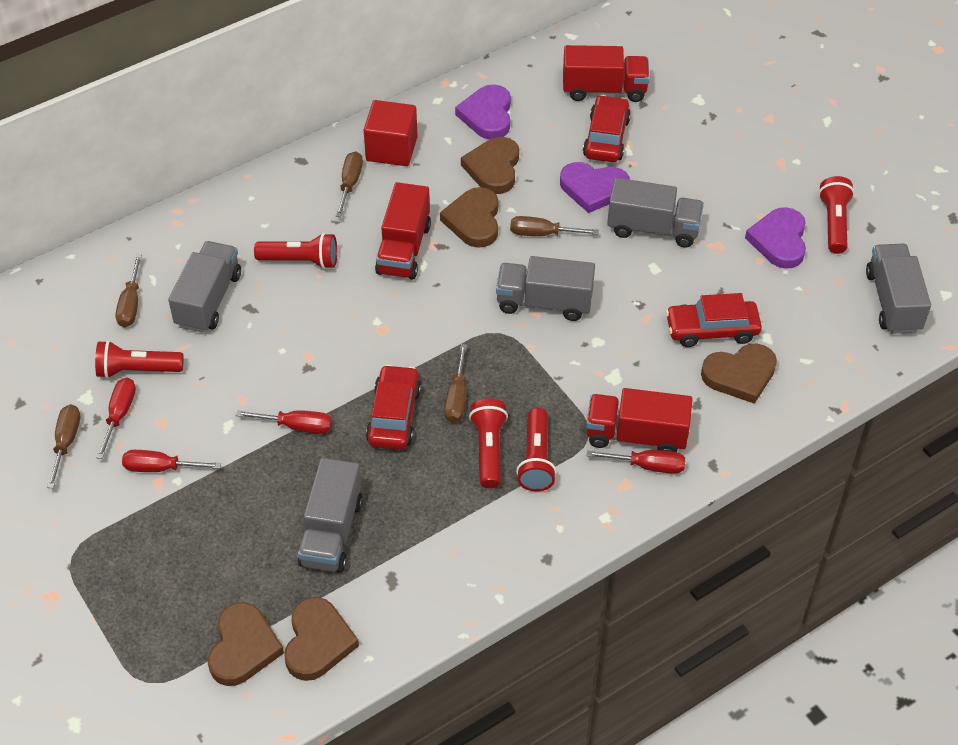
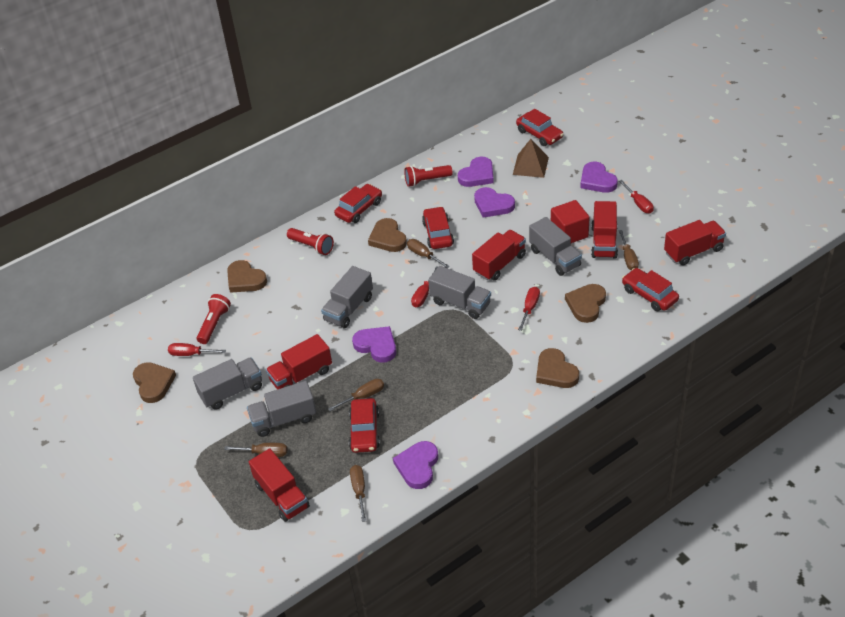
brown pyramid: none = 0 -> [513,139,549,178] = 1
purple heart: [455,84,511,139] [560,162,630,213] [745,207,806,269] = 3 -> [352,326,396,363] [393,441,438,489] [458,157,494,187] [474,187,515,218] [580,162,618,193] = 5
red car: [366,364,421,450] [583,95,631,162] [666,293,762,347] = 3 -> [334,184,382,223] [349,398,380,453] [422,206,454,249] [516,109,564,146] [622,268,679,311] = 5
red flashlight: [95,340,184,379] [254,233,337,269] [469,399,508,488] [516,408,557,491] [818,176,854,254] = 5 -> [197,294,231,344] [287,228,334,255] [404,165,453,187] = 3
red truck: [375,182,431,280] [563,45,650,102] [586,388,692,452] = 3 -> [249,448,310,522] [266,334,332,390] [472,230,526,281] [591,201,618,259] [664,220,726,265] = 5

